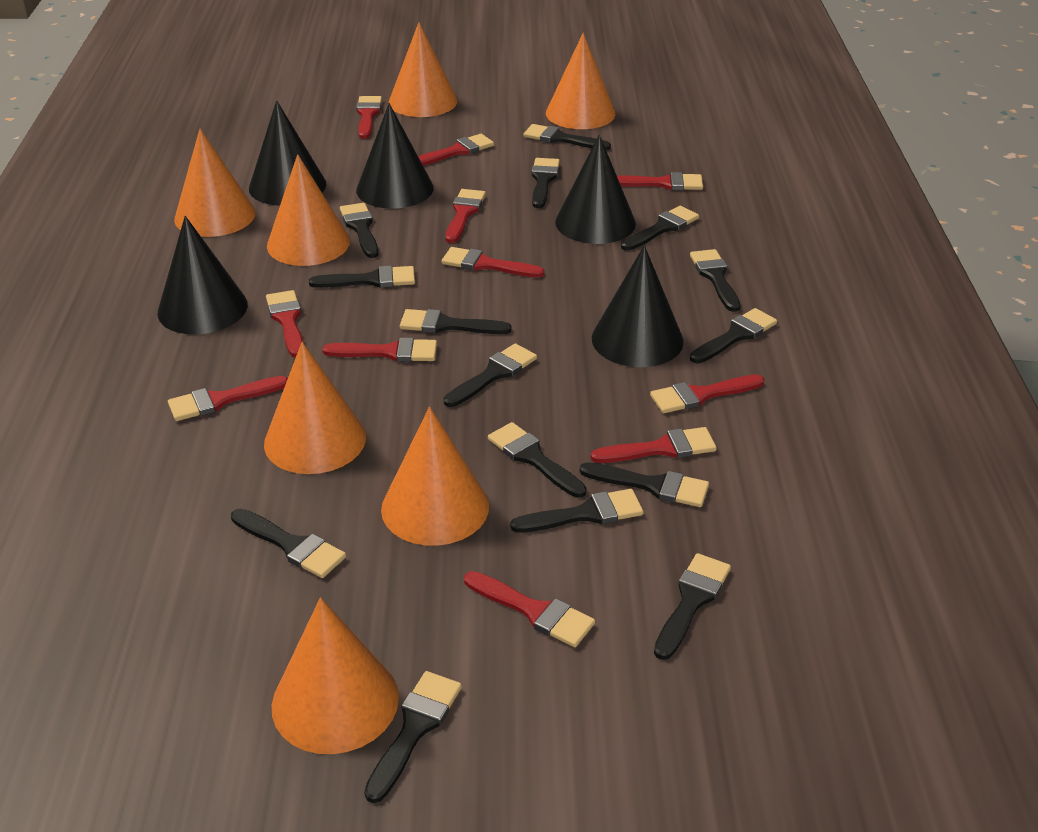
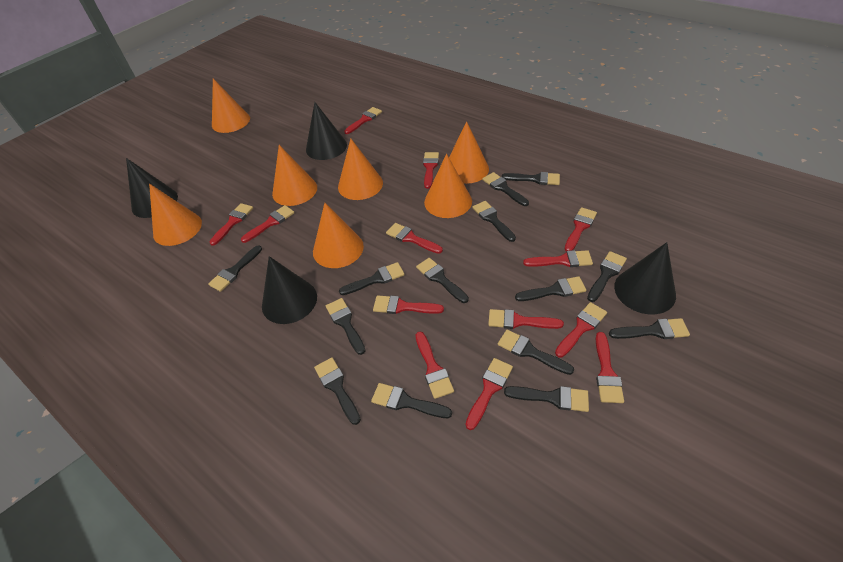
black brush: [231,509,346,578] [309,266,415,288] [340,203,379,258] [364,671,462,803] [400,309,512,334] [444,343,537,407] [488,422,587,498] [510,489,644,533] [523,124,611,150] [532,158,560,208] [580,462,709,507] [621,206,699,251] [654,553,731,660] [690,249,740,312] [690,308,777,363] = 15 -> [208,245,262,292] [314,357,361,425] [326,298,365,355] [339,262,405,295] [371,383,452,418] [416,258,469,303] [472,201,516,242] [482,172,529,206] [498,330,574,375] [502,172,560,185] [504,386,589,412] [515,276,586,301] [587,251,627,302] [609,318,690,339] = 14
black cone: [158,216,248,334] [249,100,326,205] [356,103,434,209] [555,135,636,244] [592,245,684,367] = 5 -> [126,158,178,218] [262,256,317,324] [306,102,347,160] [614,242,676,314] = 4
red brush: [168,376,288,421] [266,290,303,358] [322,337,437,362] [356,96,382,139] [418,134,494,166] [442,247,545,278] [445,189,486,243] [464,571,595,647] [591,427,717,463] [617,172,703,190] [650,374,765,413] = 11 -> [209,203,253,246] [241,205,295,243] [344,107,382,134] [373,295,444,314] [386,223,443,254] [415,332,454,399] [423,152,439,189] [466,358,513,430] [488,309,564,329] [523,250,593,267] [555,302,607,357] [564,207,597,252] [596,332,624,403] = 13

